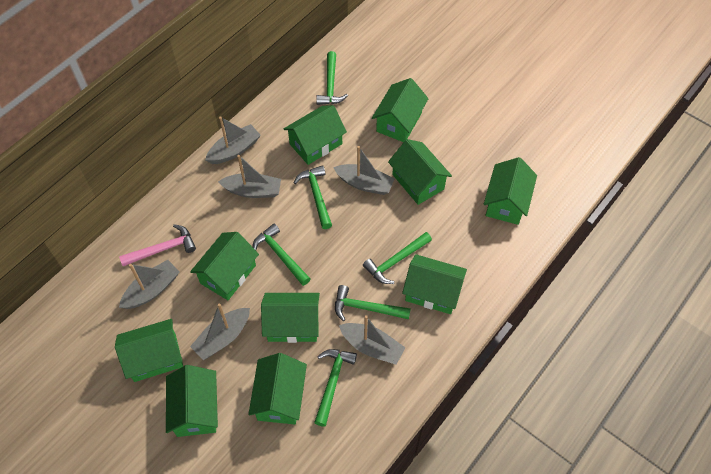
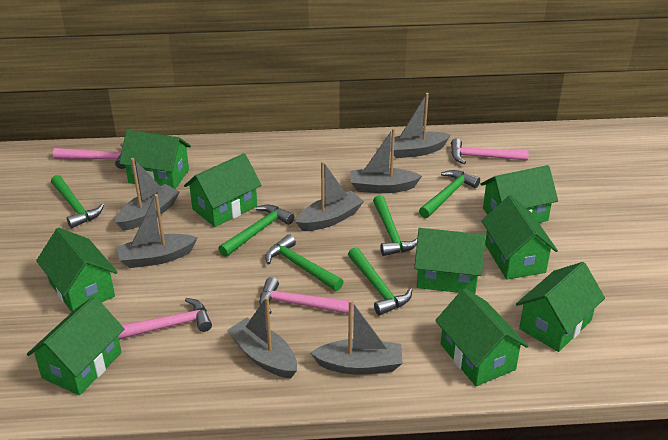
green house: [115,319,183,382] [166,365,218,437] [190,232,259,300] [248,353,307,424] [261,293,320,343] [284,105,347,165] [372,78,429,142] [388,139,452,205] [402,254,467,314] [484,157,537,225] = 10 -> [27,296,124,395] [36,228,118,312] [119,130,191,189] [184,153,262,227] [414,228,486,294] [435,288,528,386] [481,165,558,223] [482,195,558,279] [516,262,605,352] = 9
grey boat: [119,260,179,309] [190,304,250,360] [205,117,261,164] [218,155,281,198] [333,146,395,195] [339,315,405,365] = 6 -> [115,158,180,231] [117,194,198,268] [227,297,297,378] [296,161,364,231] [310,300,403,375] [350,128,422,193] [390,93,451,158] = 7
pink hammer: [119,224,196,266] = 1 -> [53,143,126,169] [118,298,212,340] [259,277,354,314] [451,138,529,164] = 4

